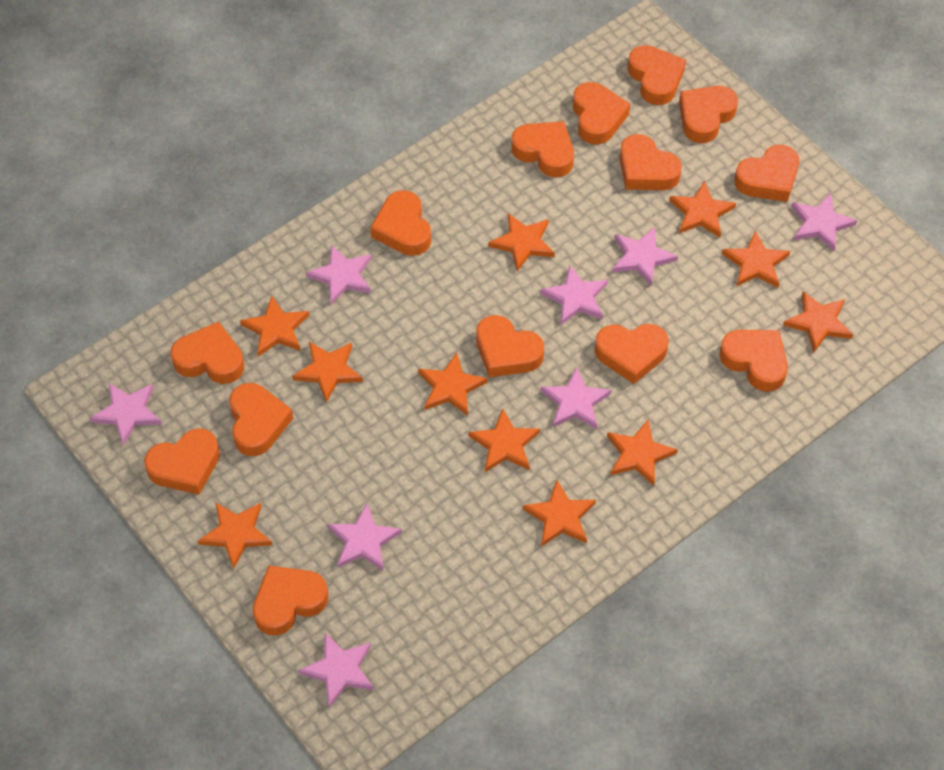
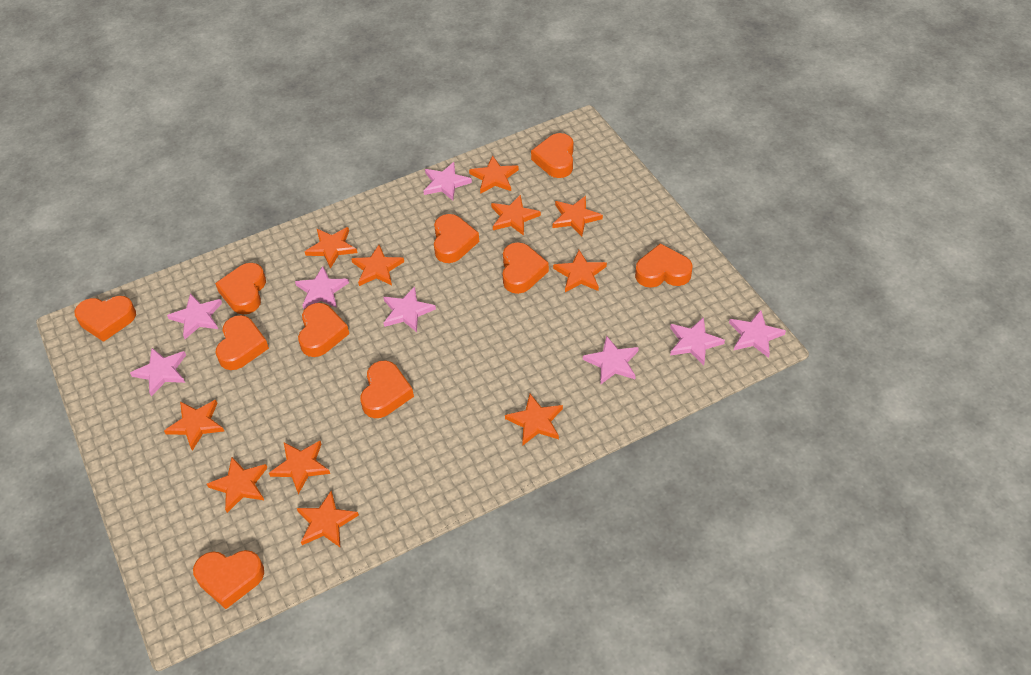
orange heart: [144,428,220,495] [170,322,244,384] [229,383,293,456] [253,565,328,636] [370,190,431,256] [476,315,544,377] [511,121,574,177] [573,82,630,144] [595,324,669,384] [619,134,682,190] [628,45,686,105] [679,86,738,143] [719,330,788,392] [734,145,799,202] = 14 -> [74,296,136,342] [193,550,264,609] [215,263,266,314] [216,315,269,370] [298,303,349,357] [360,361,414,418] [434,214,479,263] [503,242,549,294] [531,133,573,178] [635,243,693,288] = 10

